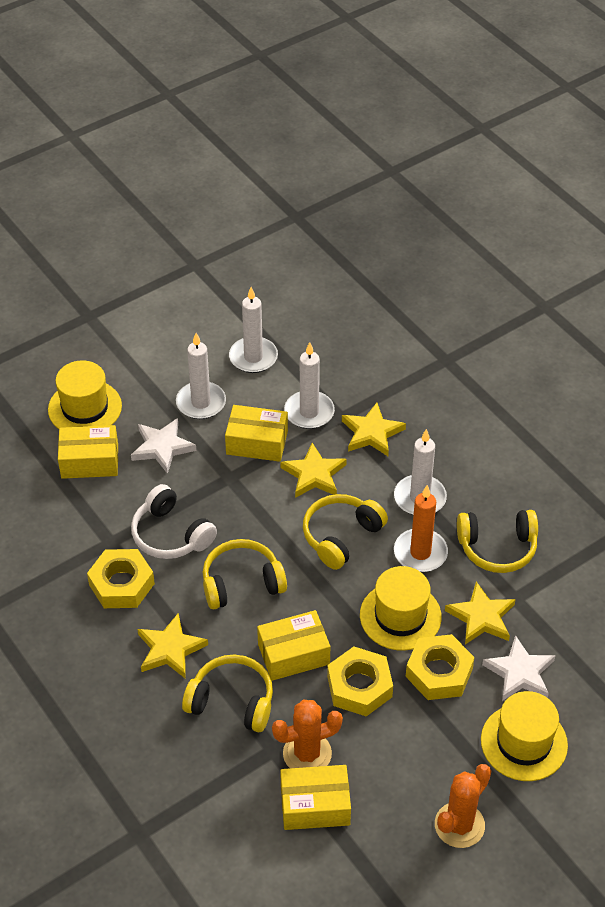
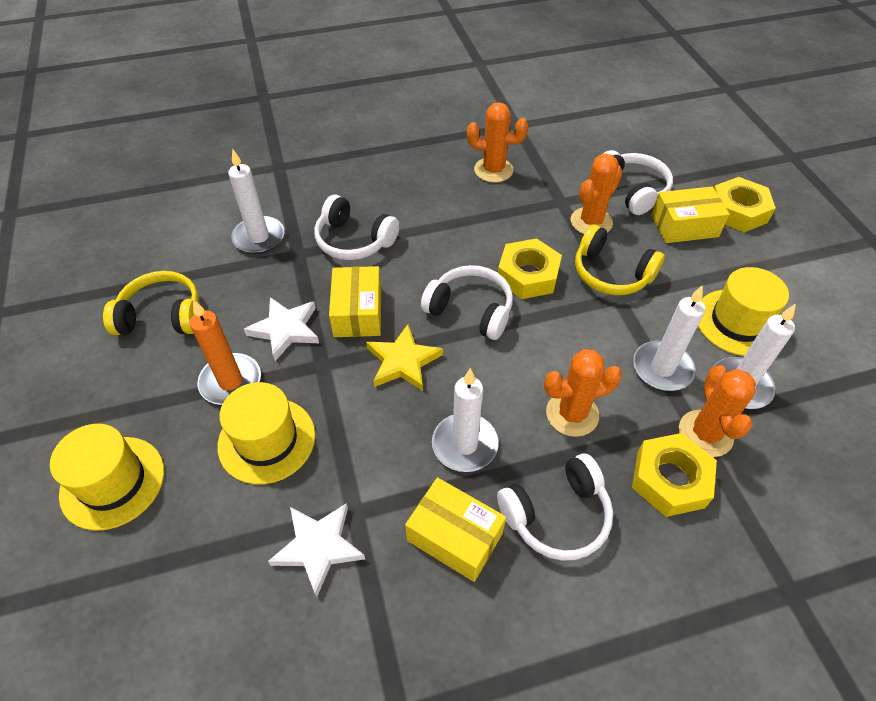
orange cactus: [272,700,343,768] [435,764,491,848] = 2 -> [467,102,528,183] [544,349,622,437] [571,153,622,234] [679,365,756,457] = 4
white headphones: [131,484,217,559] = 1 -> [314,195,400,260] [421,265,513,340] [497,454,613,561] [603,150,673,215] = 4
yellow box: [58,425,118,479] [225,405,288,462] [257,610,330,681] [280,765,351,830] = 4 -> [329,266,381,337] [405,477,506,582] [651,186,730,243] = 3
yellow headphones: [182,655,273,733] [203,539,287,609] [303,494,388,570] [457,510,538,573] = 4 -> [103,271,199,335] [575,224,665,295] = 2
yellow star: [137,613,208,679] [280,443,347,498] [342,403,406,456] [445,582,516,645] = 4 -> [366,324,443,391] = 1

